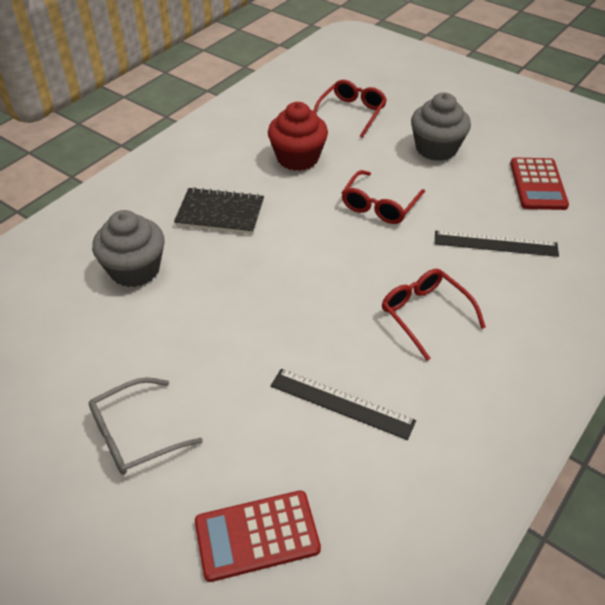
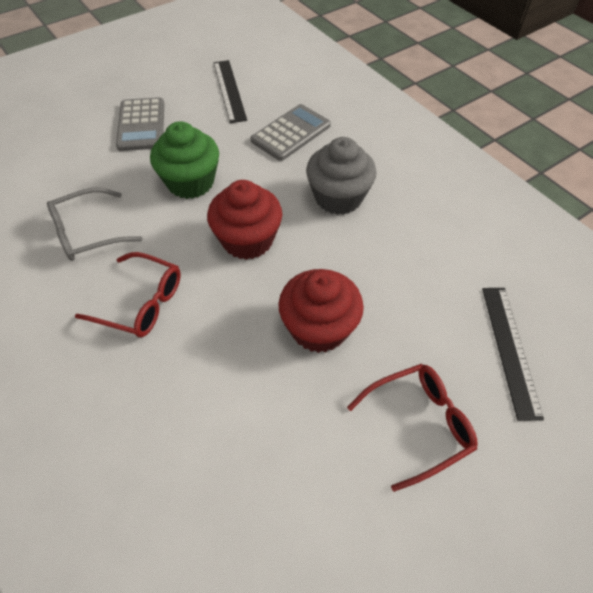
black notebook: [174,187,264,235] = 1 -> none = 0
green cupcake: none = 0 -> [150,121,219,199] = 1
grey calculator: none = 0 -> [116,97,164,151] [250,104,331,161] = 2
grey cupcake: [92,210,165,287] [411,93,471,161] = 2 -> [306,137,377,215] = 1
red calculator: [195,490,321,582] [510,158,569,210] = 2 -> none = 0
red cupcake: [268,102,328,171] = 1 -> [207,180,282,260] [278,269,364,353] = 2
red glasses: [314,80,387,138] [341,170,425,224] [382,269,486,361] = 3 -> [75,252,181,337] [347,364,478,492] = 2

